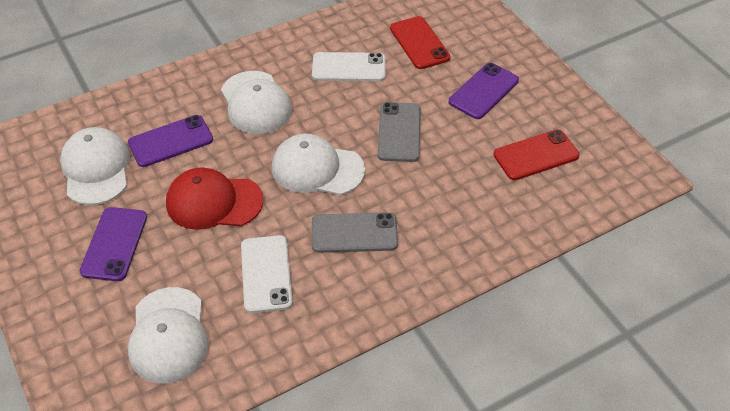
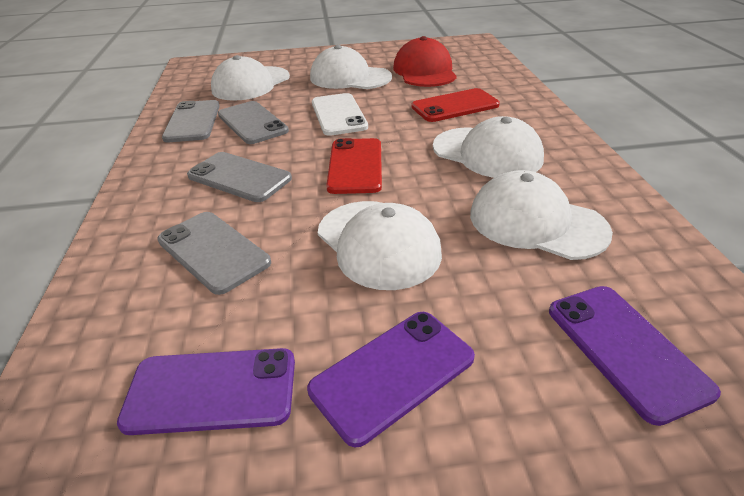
grey phone: [312,212,398,253] [377,102,421,162] = 2 -> [157,212,271,295] [162,100,220,142] [187,152,292,202] [218,101,289,144] = 4
white cap: [60,127,130,205] [128,287,209,384] [221,71,292,134] [272,134,365,195] = 4 -> [211,55,290,101] [310,45,392,89] [318,201,442,290] [433,116,544,178] [470,170,613,260] = 5
white phone: [241,235,293,313] [312,52,386,82] = 2 -> [312,93,368,136] = 1

